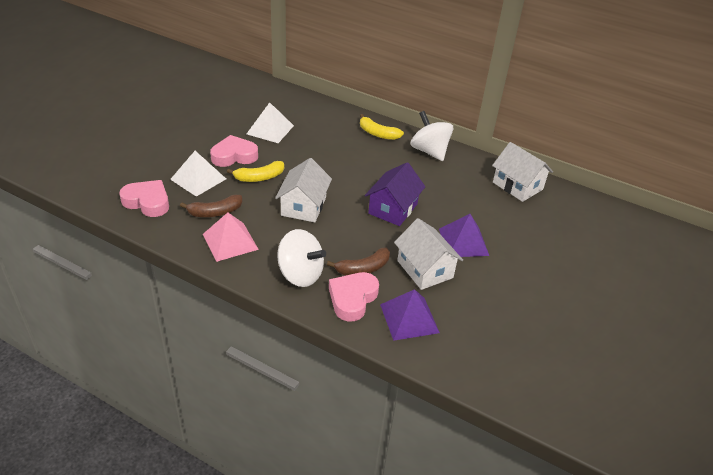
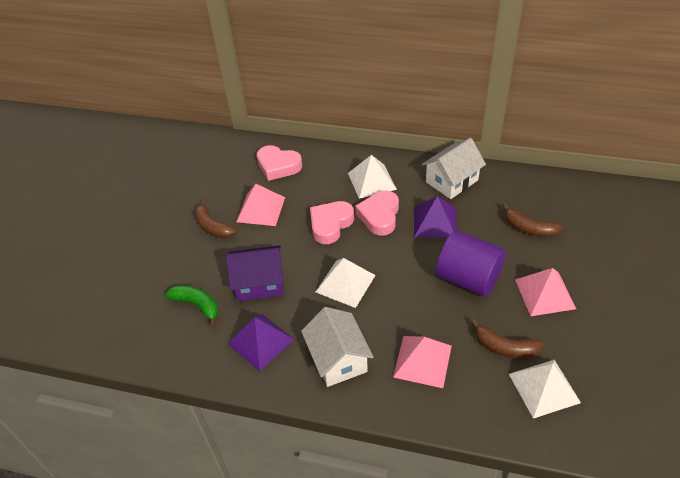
brown banana: [180,195,243,217] [327,248,390,276] = 2 -> [194,199,237,238] [471,319,544,358] [502,203,563,237] = 3
green banana: none = 0 -> [165,285,218,327] = 1
pink pyramid: [203,212,259,262] = 1 -> [236,184,285,226] [393,336,452,388] [515,268,576,316] = 3
purple cylinder: none = 0 -> [436,230,506,297] = 1
white house: [275,158,332,222] [394,218,463,290] [492,142,553,202] = 3 -> [301,307,374,387] [422,138,486,199] = 2
white pyramid: [170,151,226,197] [247,102,294,143] = 2 -> [316,258,376,308] [348,155,397,199] [509,360,581,419] = 3
white spinning top: [277,229,326,287] [411,111,453,161] = 2 -> none = 0
yellow banana: [227,161,284,182] [360,114,404,140] = 2 -> none = 0

